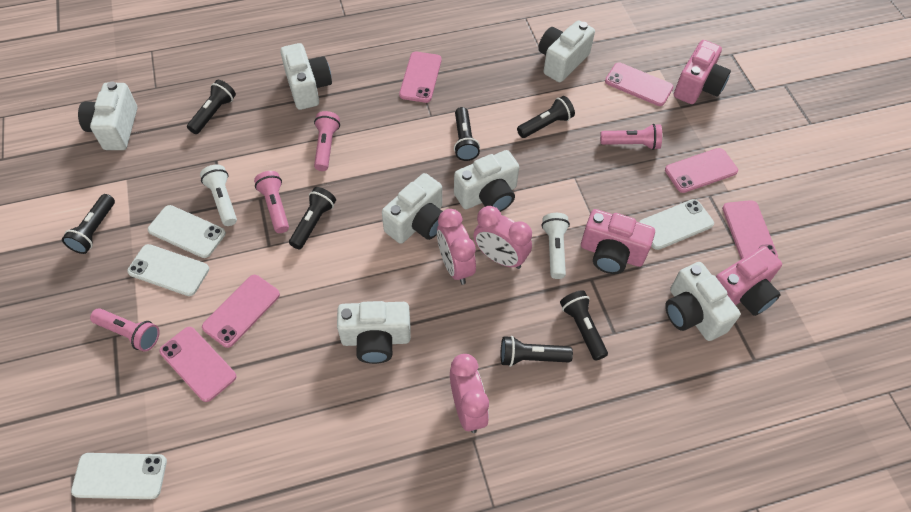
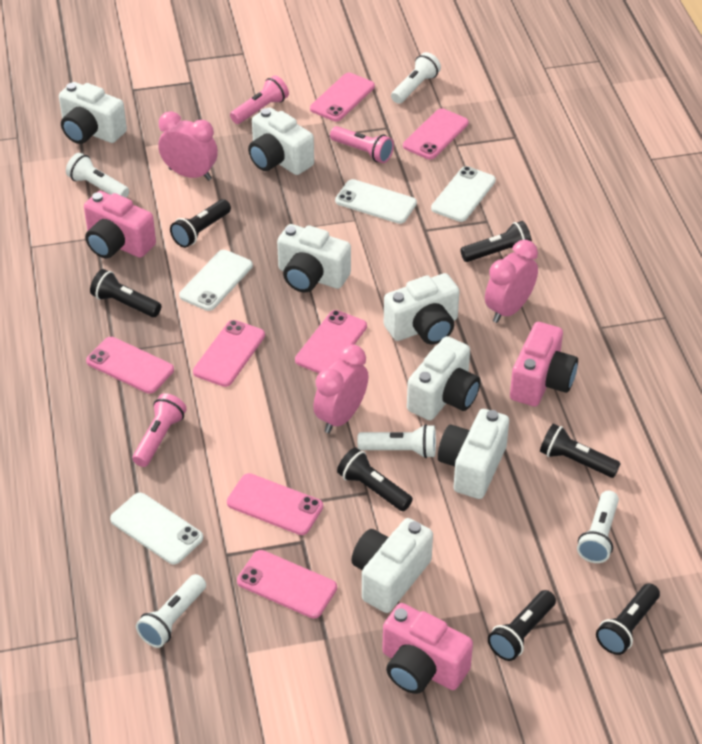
pink flashlight: [90,308,160,352] [254,171,289,233] [314,111,340,171] [600,124,662,150] = 4 -> [132,393,187,467] [230,75,289,124] [330,126,394,163] = 3
pink phone: [159,327,236,402] [202,275,280,348] [399,52,442,103] [605,62,673,106] [665,148,738,193] [722,200,778,259] = 6 -> [86,337,174,394] [193,320,265,387] [227,473,323,535] [237,550,337,618] [295,310,367,373] [310,73,375,121] [403,108,469,159] = 7
white flashlight: [200,165,237,226] [542,213,570,279] = 2 -> [66,153,129,198] [136,574,206,648] [357,424,436,458] [391,52,441,104] [577,491,619,563] = 5

